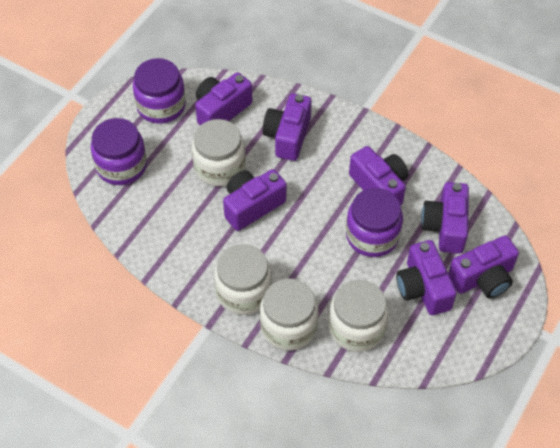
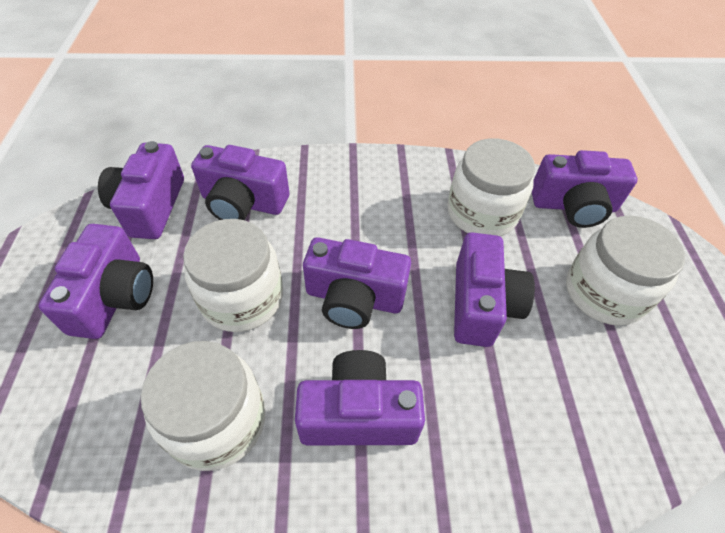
purple jar: [91,118,147,185] [133,58,186,124] [346,188,403,257] = 3 -> none = 0

